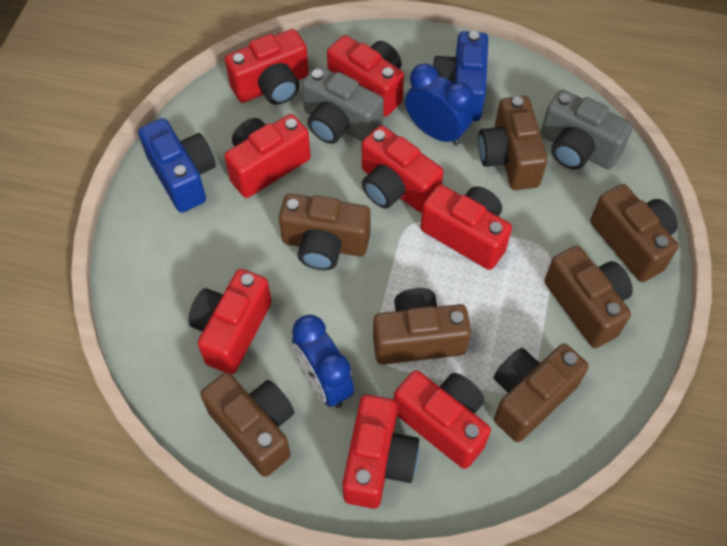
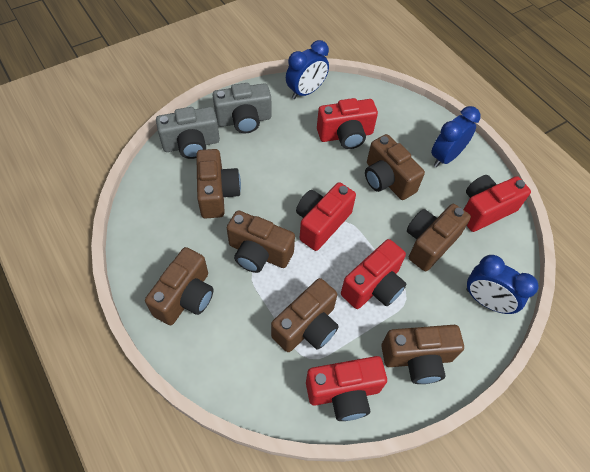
blue camera: [138,118,216,213] [432,31,488,121] = 2 -> none = 0
blue clock: [292,315,354,408] [405,64,474,146] = 2 -> [286,40,329,99] [431,106,480,167] [466,255,538,314] = 3
red camera: [188,269,272,374] [224,114,311,198] [225,29,309,105] [327,35,404,117] [342,395,420,509] [362,126,444,213] [394,370,491,469] [420,185,512,270] = 8 -> [296,182,356,251] [306,356,387,421] [317,98,378,149] [341,239,406,309] [464,175,531,232] = 5

